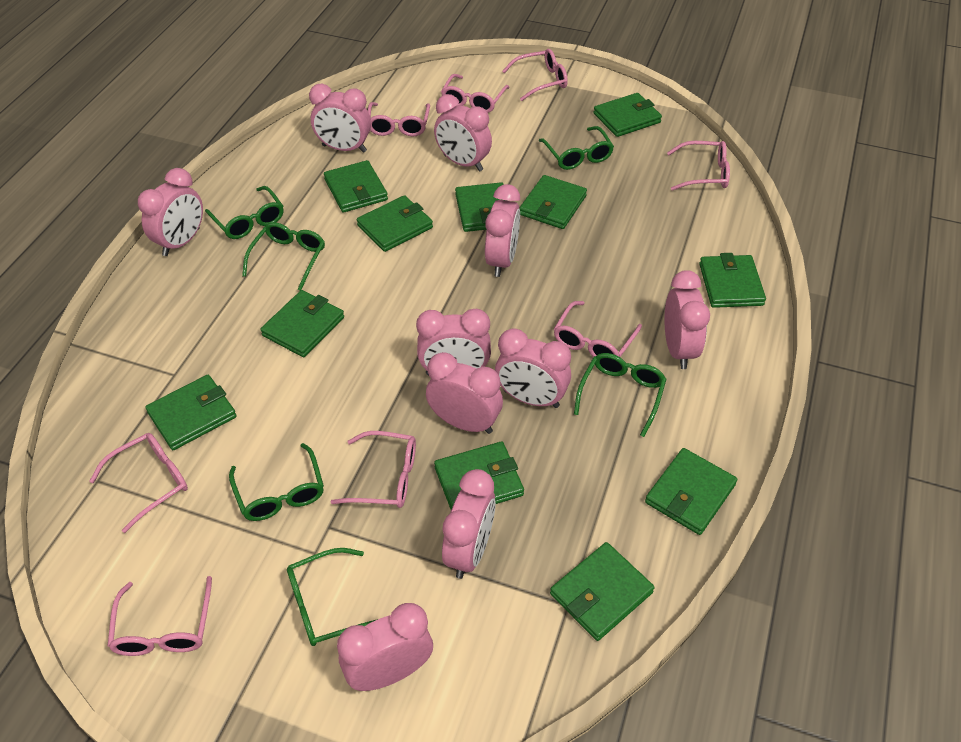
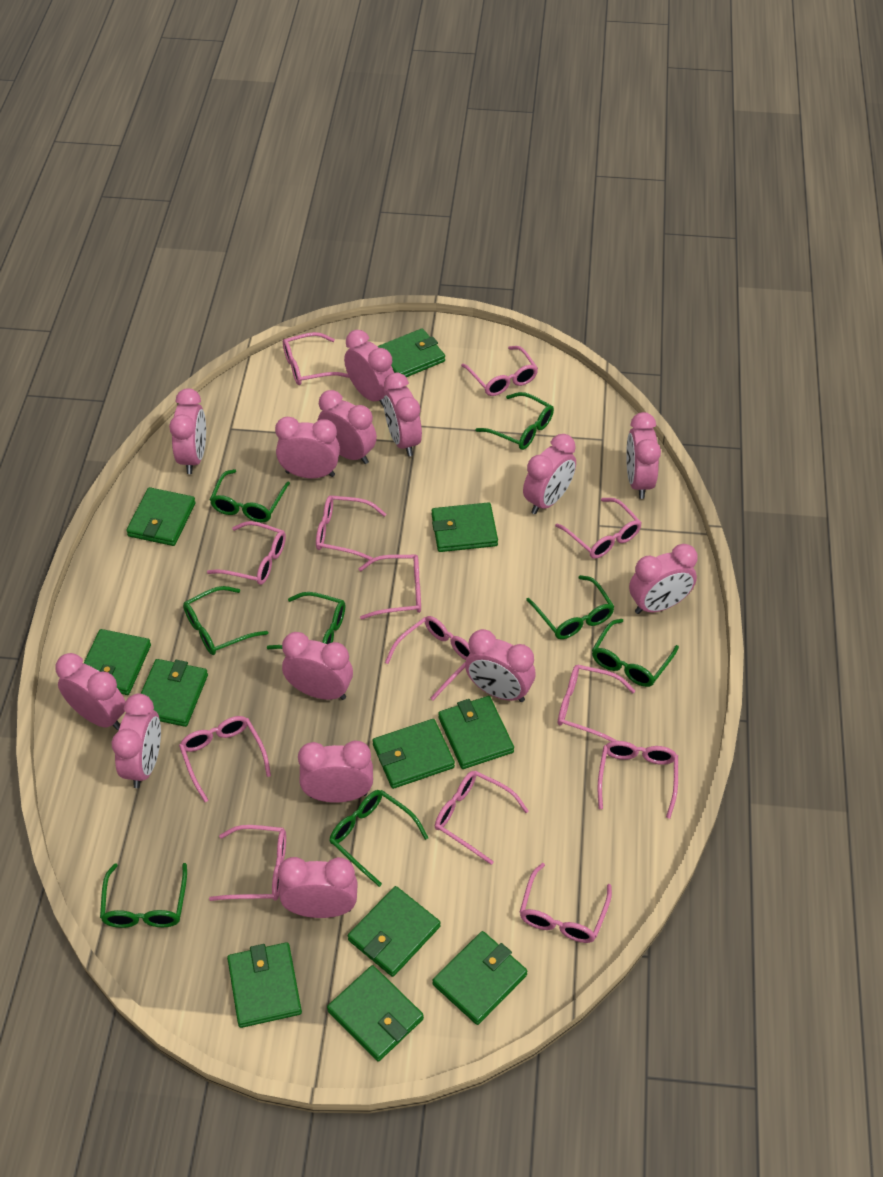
green glasses: [205,186,284,239] [229,443,324,521] [242,222,325,291] [287,548,378,646] [539,126,614,170] [574,353,666,437] = 6 -> [100,863,187,928] [183,586,268,655] [210,469,290,522] [267,592,345,649] [329,790,429,887] [475,392,554,450] [526,575,615,639] [592,619,679,687] = 8
pink clock: [138,168,203,256] [309,84,371,153] [337,603,433,691] [416,309,491,375] [426,352,503,434] [434,94,492,171] [442,469,496,579] [485,184,520,277] [495,328,571,408] [664,270,710,369] = 10 -> [56,653,125,730] [112,693,161,788] [169,389,206,474] [275,417,340,478] [278,857,358,918] [282,632,353,700] [298,741,373,803] [318,390,377,464] [344,330,394,407] [383,373,422,456] [465,629,536,702] [523,434,576,514] [626,412,661,499] [629,544,697,614] = 14
pink glasses: [89,433,188,533] [107,576,212,656] [331,431,416,508] [368,102,430,137] [441,74,510,113] [502,49,568,101] [554,301,642,357] [667,141,730,191] = 8 -> [179,716,271,802] [207,521,286,585] [209,825,286,901] [283,332,349,385] [316,495,386,560] [358,555,421,620] [385,616,471,700] [435,771,529,865] [461,346,538,396] [520,863,612,943] [555,498,642,559] [558,665,635,742] [598,741,678,819] = 13

